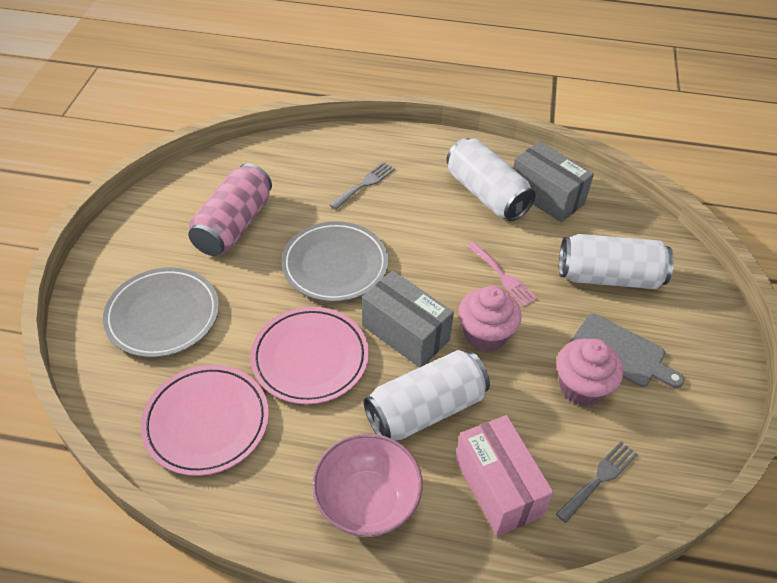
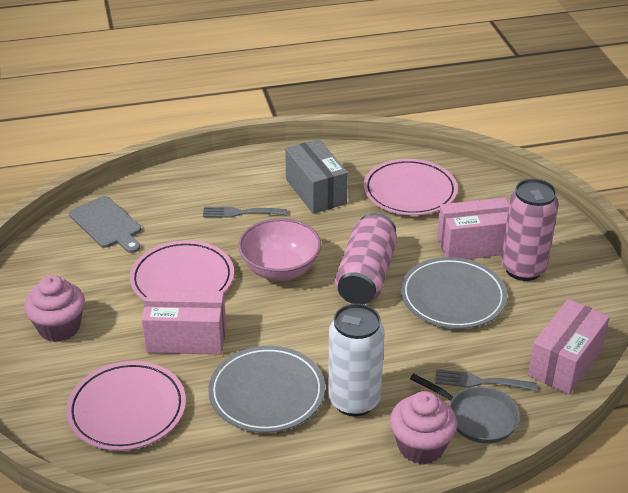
grey box: [362,271,454,368] [513,141,594,222] = 2 -> [285,139,348,214] = 1
grey pan: none = 0 -> [410,374,520,443] = 1
pink box: [455,415,554,536] = 1 -> [142,289,226,355] [437,197,509,259] [528,299,610,395] = 3
pink can: [188,163,272,256] = 1 -> [335,213,397,304] [501,179,559,281] = 2
pink fork: [467,242,538,307] = 1 -> none = 0
pink plate: [141,365,269,476] [251,307,369,405] = 2 -> [66,361,186,451] [130,240,234,302] [363,159,458,215] = 3
white can: [364,350,490,440] [446,138,535,221] [559,234,674,289] = 3 -> [328,304,385,416] = 1

